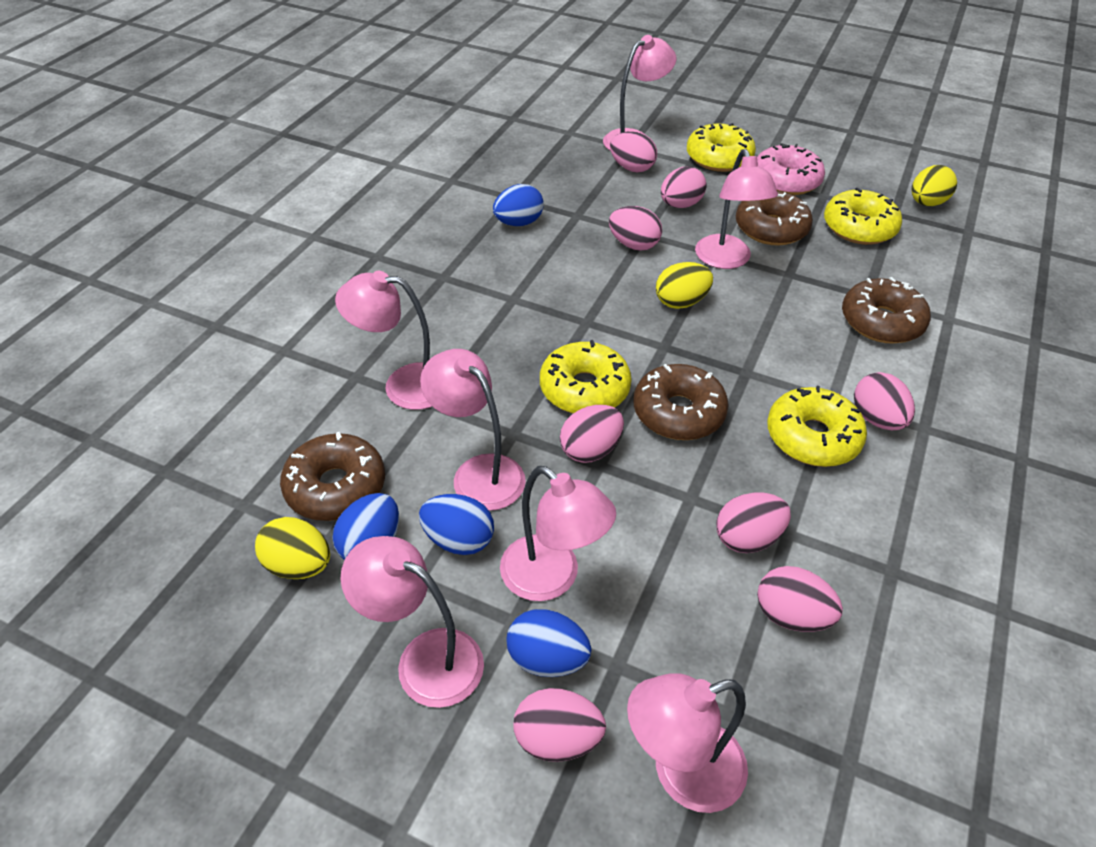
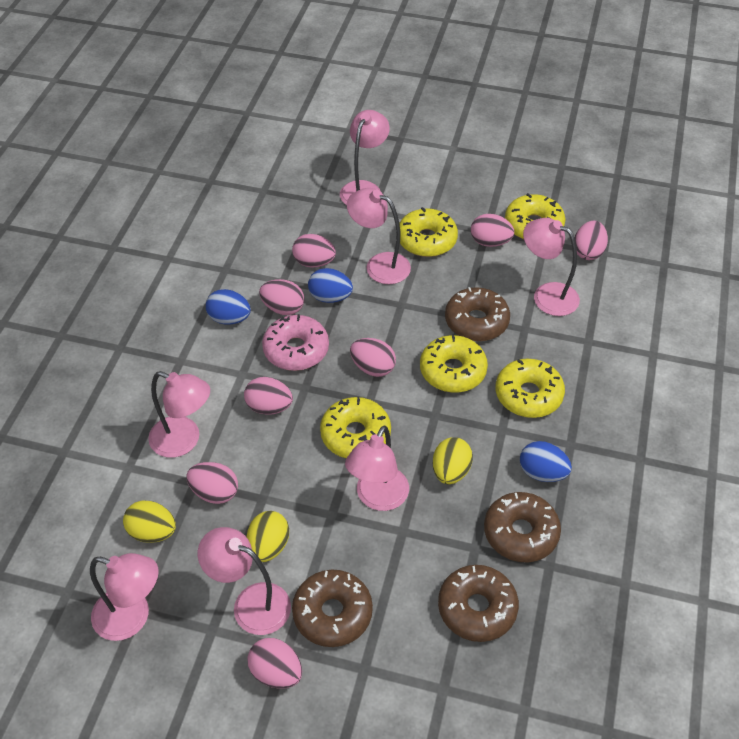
blue egg: [333,493,399,560] [419,494,494,555] [493,184,544,226] [506,609,591,677] = 4 -> [206,289,251,325] [308,268,353,303] [520,441,572,482] = 3
yellow donut: [540,340,632,414] [687,123,756,172] [767,386,867,467] [824,187,902,245] = 4 -> [320,397,391,458] [399,207,458,257] [420,335,488,393] [495,359,565,418] [505,193,565,239] = 5

